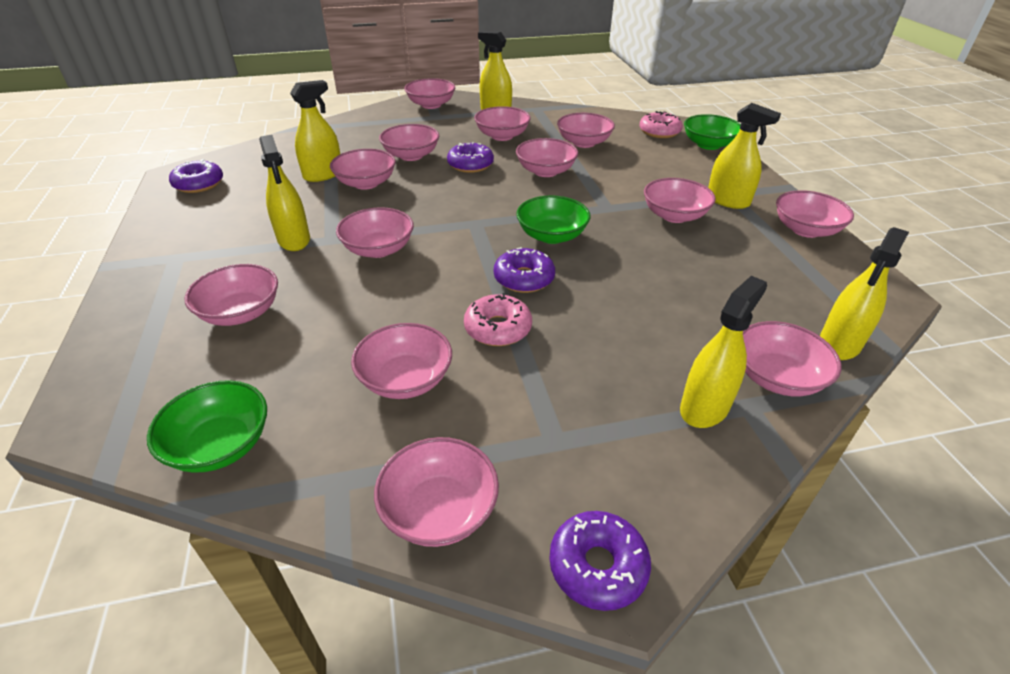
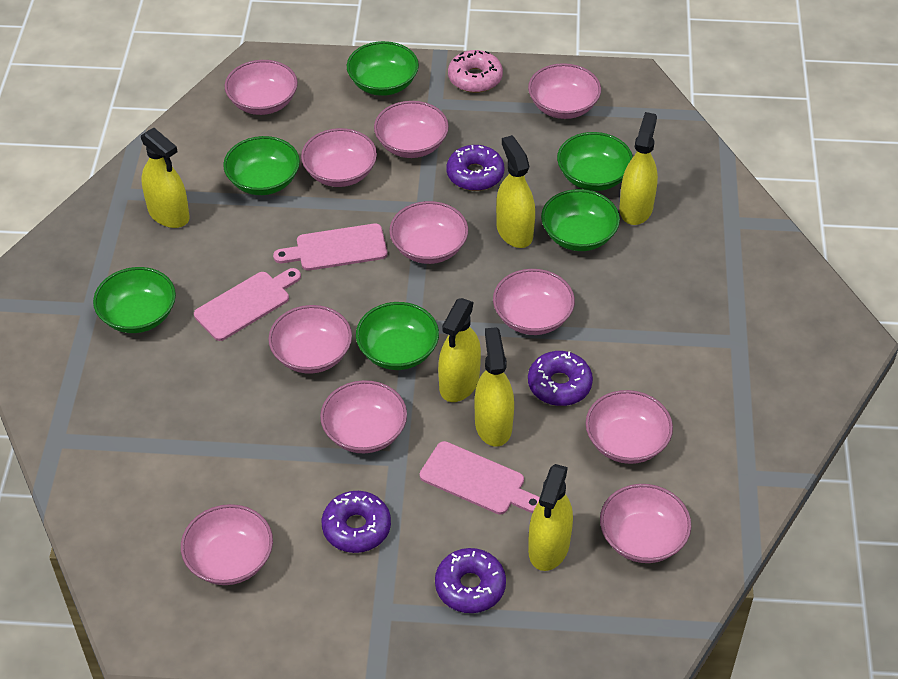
green bowl: [147,380,267,473] [516,195,590,244] [684,114,741,150] = 3 -> [93,267,176,333] [223,136,300,195] [347,41,419,96] [356,302,439,370] [541,189,620,251] [557,132,633,191] = 6
pink bowl: [184,264,278,326] [330,149,396,190] [336,207,414,258] [351,323,452,399] [374,437,499,547] [379,124,439,161] [404,78,455,109] [474,106,531,141] [516,138,578,177] [557,113,615,148] [644,178,716,223] [743,321,841,396] [776,190,854,238] = 13 -> [181,504,273,585] [225,60,298,115] [268,305,352,374] [301,128,377,187] [320,380,407,453] [374,101,449,158] [389,201,468,264] [493,269,575,335] [528,63,601,119] [585,390,673,464] [600,484,691,563] = 11
pink cutting board: none = 0 -> [194,268,301,341] [273,224,388,271] [420,441,540,515] = 3
pink donut: [464,293,532,346] [639,111,683,138] = 2 -> [448,50,503,93] = 1

